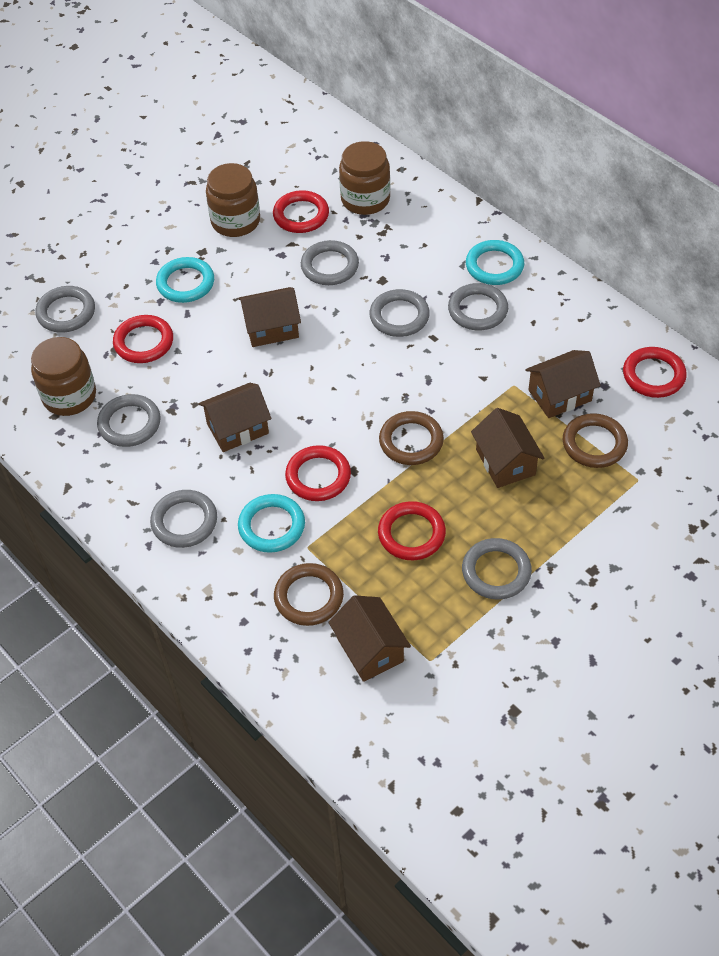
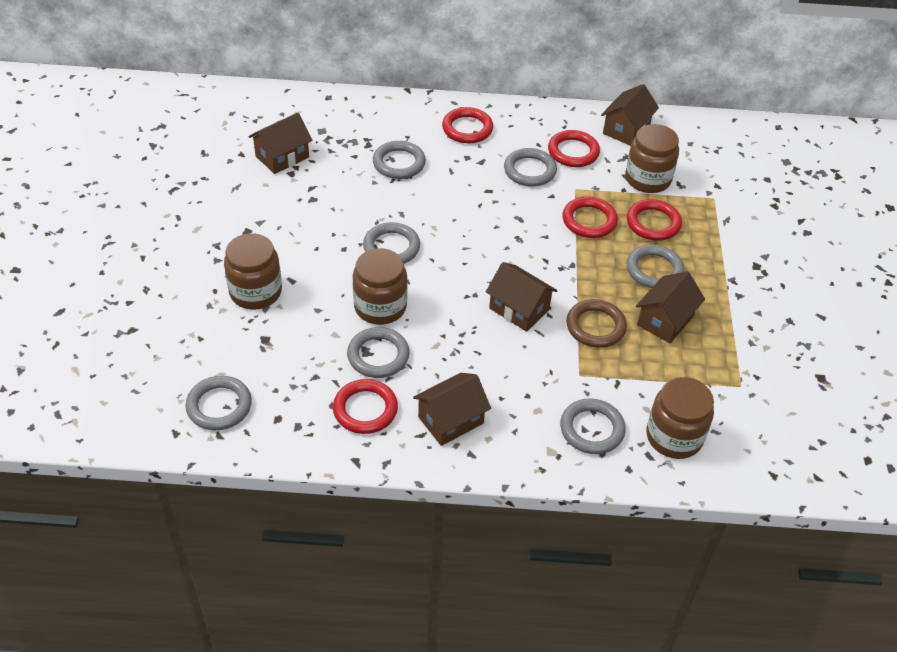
brown jar: [31,337,96,416] [206,163,260,237] [339,141,390,215] = 3 -> [224,233,282,309] [353,248,408,325] [625,124,679,193] [646,377,714,459] = 4
brown ring: [274,563,344,626] [379,411,444,465] [563,413,628,468] = 3 -> [566,299,627,348] = 1
turquoise ring: [156,257,214,303] [238,494,305,553] [466,240,524,285] = 3 -> none = 0

